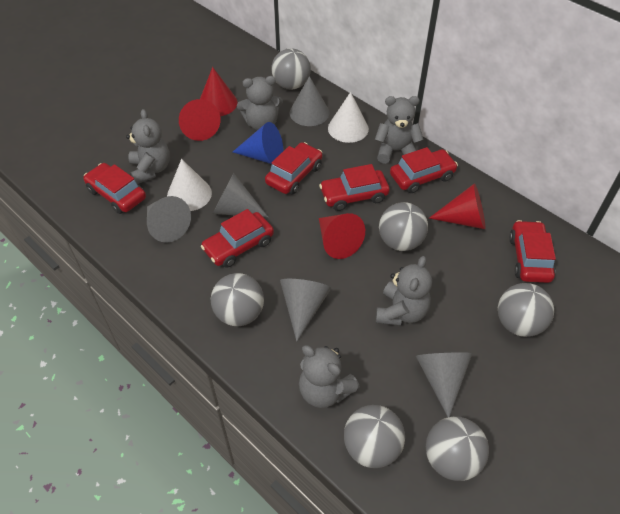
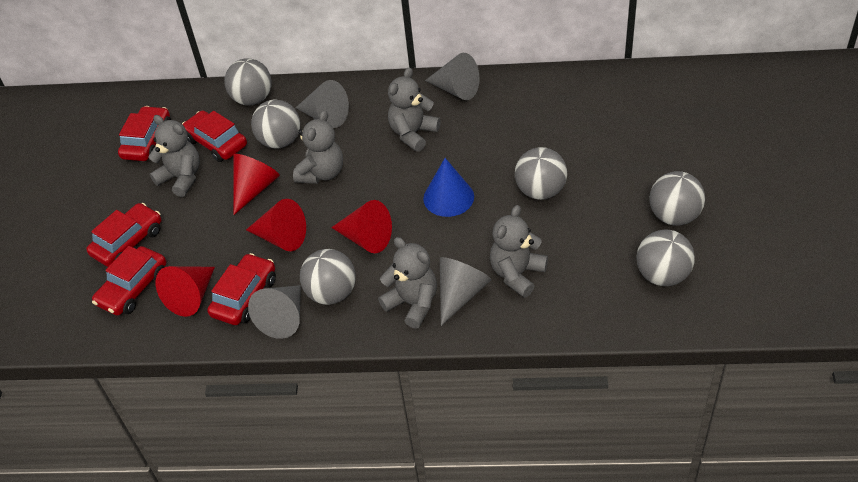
grey cone: [147,196,191,243] [212,173,268,217] [280,279,331,341] [290,76,329,126] [416,352,472,417] = 5 -> [248,285,301,339] [296,80,349,128] [425,53,480,100] [440,257,491,326] = 4
red car: [83,163,146,214] [201,209,274,268] [265,142,322,194] [319,164,390,211] [390,147,458,193] [509,220,556,283] = 6 -> [86,203,161,267] [92,246,166,315] [118,106,171,161] [182,110,247,162] [207,253,276,325] = 5
white cone: [167,159,212,211] [328,92,369,143] = 2 -> none = 0

